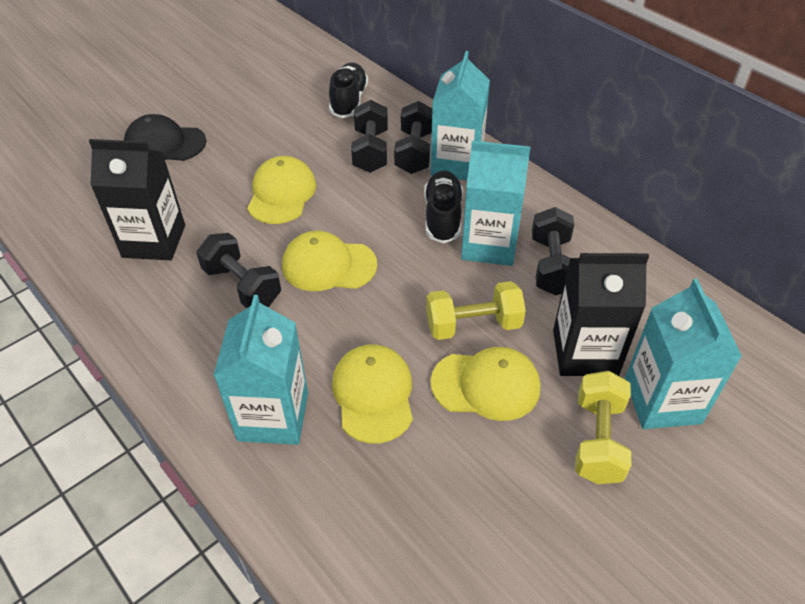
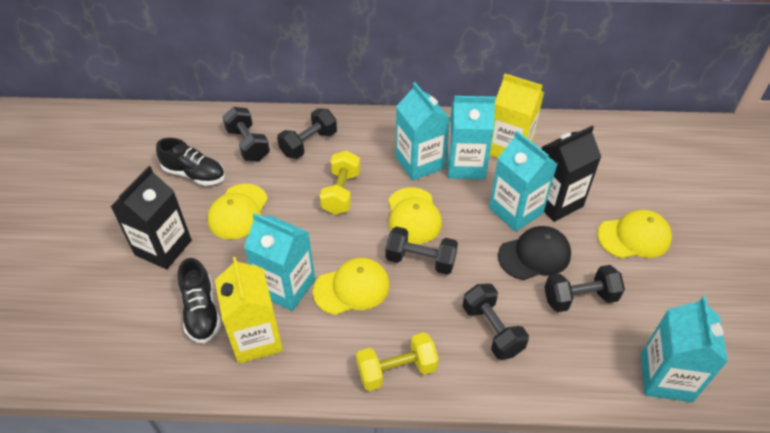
black dumbbell: [196,233,281,308] [351,100,388,173] [394,101,432,174] [532,207,574,295] = 4 -> [223,107,270,161] [277,108,337,159] [386,226,458,275] [462,283,529,360] [544,265,625,312] = 5
turquoise carton: [214,295,308,445] [430,51,490,180] [461,141,530,266] [625,279,742,429] = 4 -> [244,213,315,311] [396,82,450,181] [447,96,496,179] [489,131,557,232] [641,296,728,402] = 5
yellow carton: none = 0 -> [215,257,283,363] [490,74,544,158] = 2

